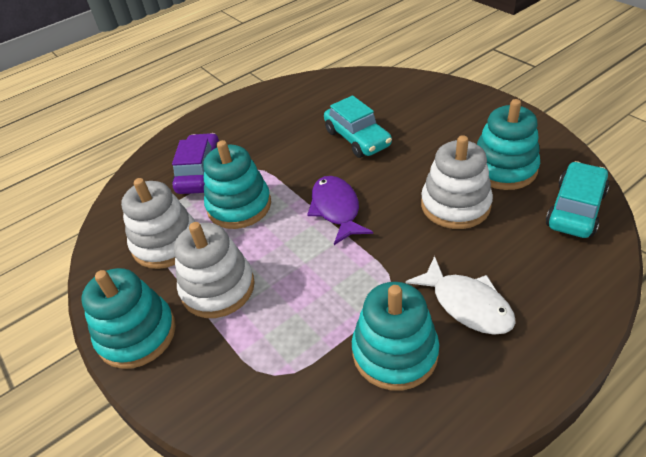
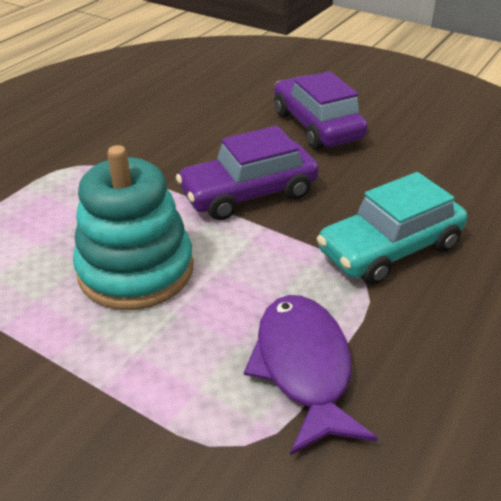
purple car: [172,133,219,194] = 1 -> [176,126,319,220] [274,71,368,149] = 2
turquoise car: [324,95,392,158] [546,161,609,238] = 2 -> [317,172,467,285] = 1
turquoise stacking toy: [81,268,176,369] [203,140,271,229] [352,282,439,391] [477,99,540,190] = 4 -> [73,145,194,310] = 1
white fish: [406,256,516,335] = 1 -> none = 0
white stacking toy: [121,178,195,269] [174,222,255,318] [421,135,493,229] = 3 -> none = 0

